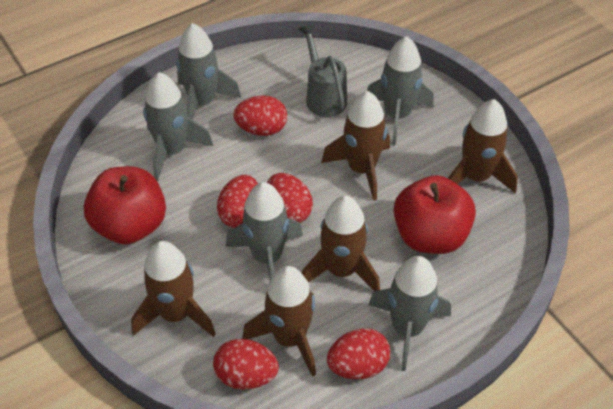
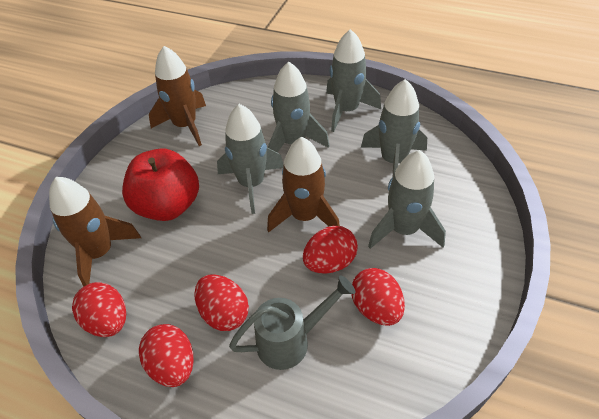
brown rocket: [131,241,216,337] [242,266,316,377] [302,196,380,291] [321,91,390,201] [448,99,518,193] = 5 -> [49,177,141,287] [149,46,206,146] [267,137,340,232] = 3
red apple: [84,166,166,244] [394,175,476,254] = 2 -> [122,148,199,221] = 1

